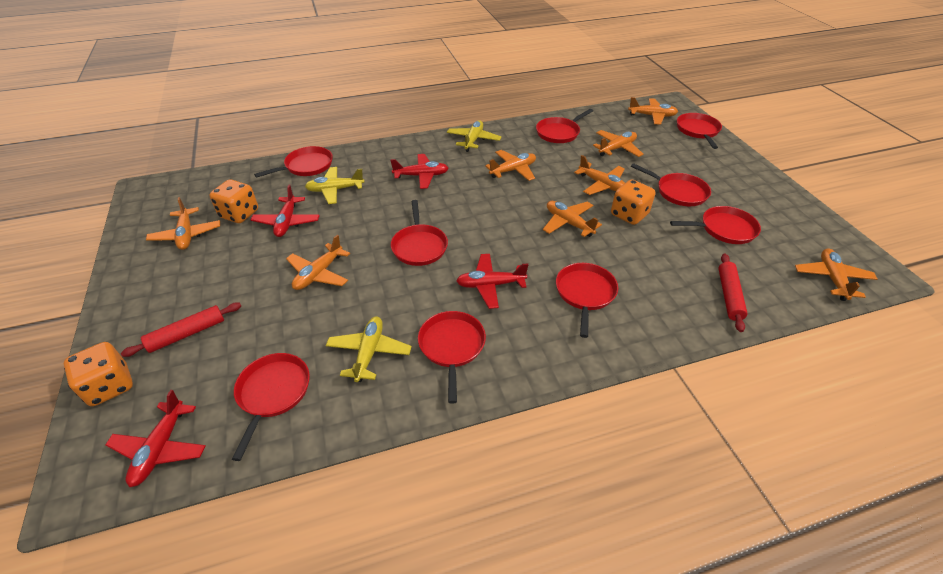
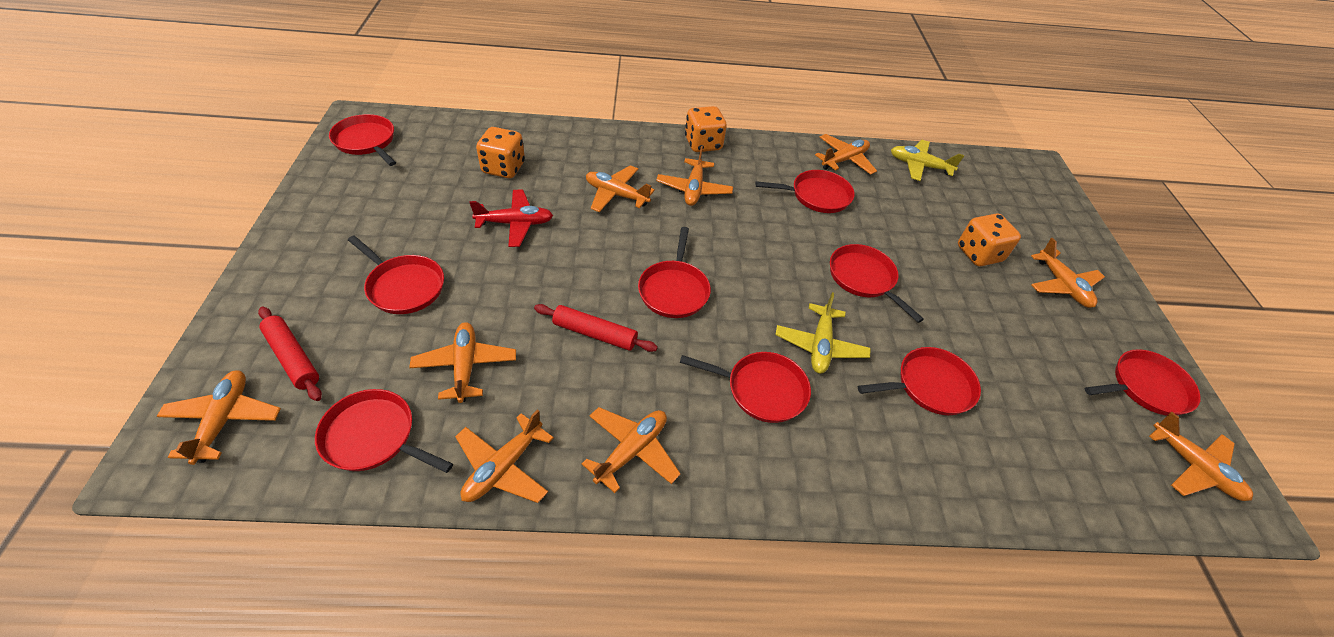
orange plane: [146,197,220,250] [286,235,350,290] [485,150,536,181] [543,201,602,237] [574,155,625,195] [593,130,643,157] [628,97,678,125] [795,249,877,301] = 8 -> [157,370,281,465] [409,322,516,403] [455,409,554,503] [582,407,681,493] [586,165,655,212] [656,146,733,206] [815,134,877,175] [1031,238,1105,308] [1149,412,1253,501] = 9
red plane: [105,390,206,487] [251,185,320,237] [390,154,448,189] [456,254,528,309] = 4 -> [469,190,553,247] = 1
yellow plane: [305,167,364,204] [326,316,412,382] [447,120,501,152] = 3 -> [775,292,871,374] [891,140,964,181] = 2

